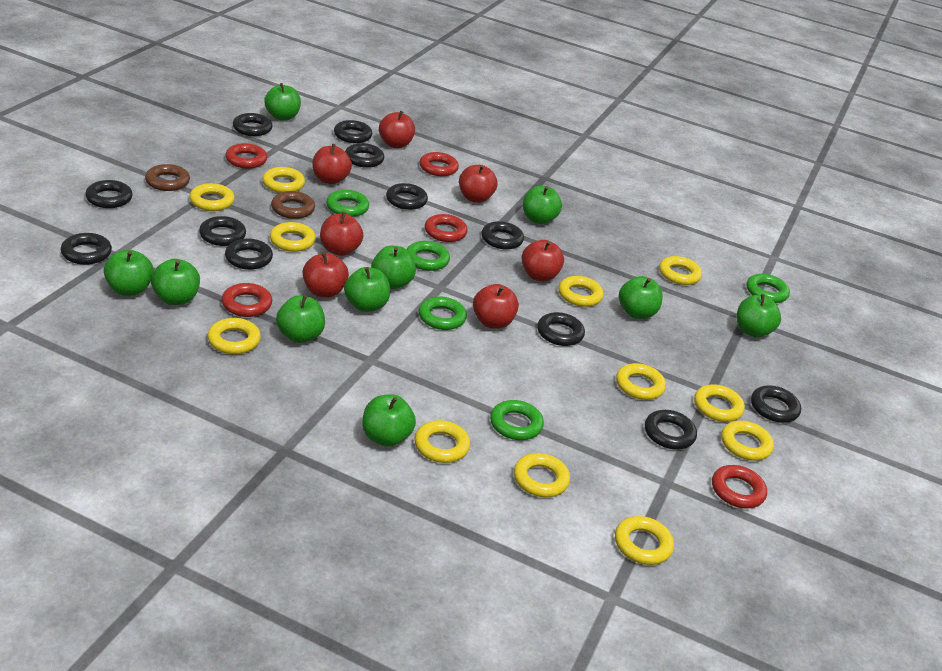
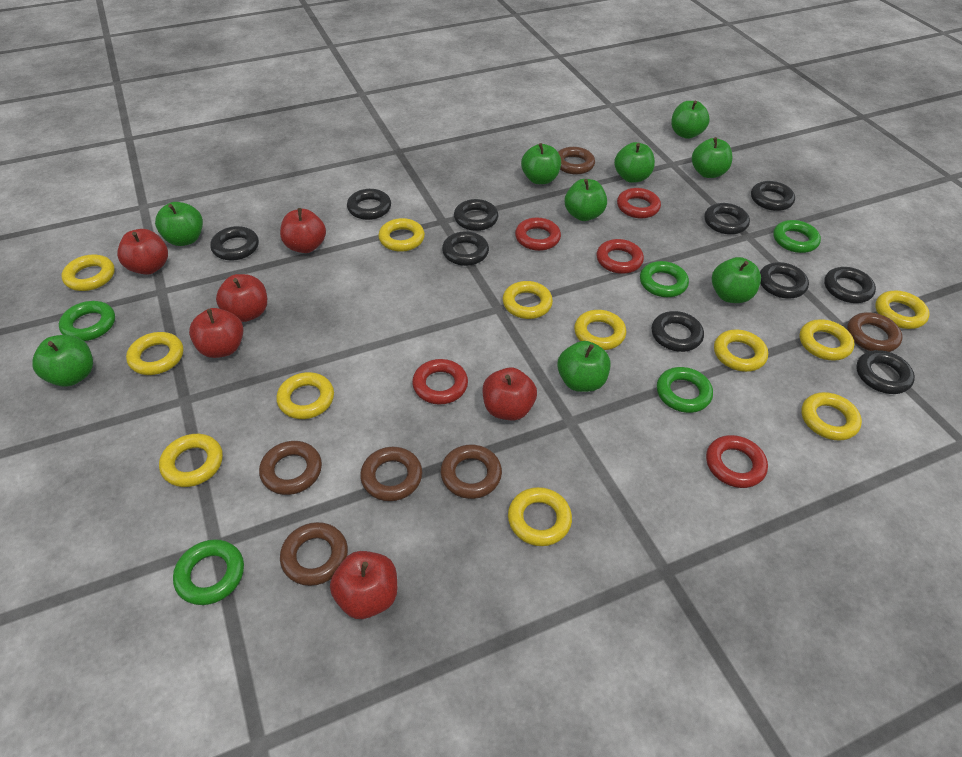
black ring: [61,233,112,265] [85,180,133,208] [199,216,246,246] [225,239,273,270] [233,113,272,136] [334,120,372,143] [345,143,384,168] [386,183,428,210] [481,221,524,250] [537,312,585,346] [645,410,697,449] [751,385,801,423] = 12 -> [210,226,259,261] [347,189,391,220] [442,231,489,266] [454,199,498,231] [651,311,704,352] [704,203,750,235] [751,181,795,211] [760,262,809,299] [824,267,876,303] [856,350,915,394] = 10
brown ring: [145,164,190,191] [271,191,315,219] = 2 -> [259,441,322,495] [280,522,348,586] [360,447,422,501] [441,445,502,499] [558,147,595,175] [847,312,903,352] = 6
green apple: [104,249,154,296] [151,259,200,305] [264,83,301,121] [276,295,325,343] [344,267,390,312] [362,394,416,447] [371,246,416,289] [523,186,562,224] [619,276,663,319] [737,294,781,338] = 10 -> [32,335,93,386] [155,202,203,246] [521,143,561,184] [557,341,611,392] [565,179,607,221] [614,142,655,183] [671,100,710,139] [692,137,732,178] [712,257,761,303] = 9
red apple: [303,252,349,298] [313,144,352,184] [320,212,363,256] [379,111,415,148] [459,165,498,203] [473,284,519,329] [522,240,564,281] = 7 -> [117,229,168,275] [189,308,244,358] [216,274,267,322] [280,208,326,253] [330,551,397,619] [483,367,537,421] = 6

